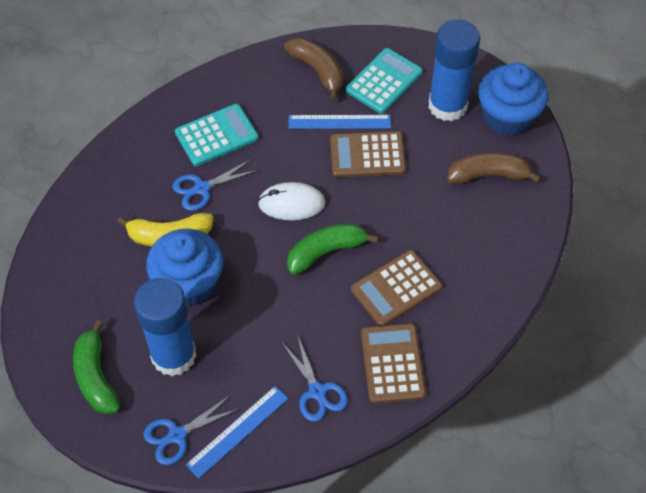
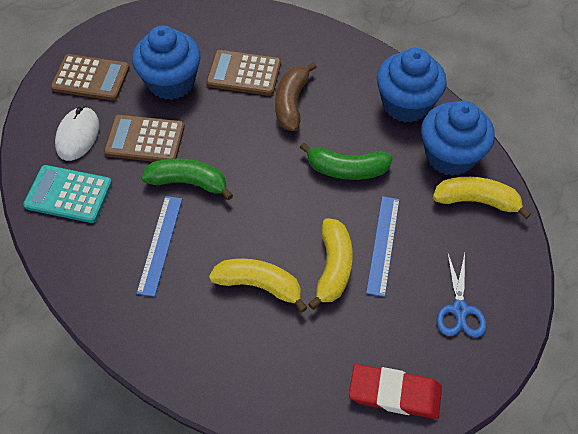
blue cupcake: [146,229,223,306] [478,63,548,136] = 2 -> [132,26,201,100] [377,48,447,122] [421,101,495,176] = 3
blue glue stick: [134,278,196,376] [429,19,480,121] = 2 -> none = 0
blue scissors: [143,395,239,465] [173,160,258,211] [283,337,348,422] = 3 -> [437,251,486,337] = 1
brown banana: [284,37,343,101] [447,152,541,184] = 2 -> [275,62,317,131] = 1
red eraser: none = 0 -> [349,364,442,419] = 1
turquoise calculator: [175,104,258,166] [346,48,423,114] = 2 -> [23,165,112,223] = 1
yellow banana: [117,213,214,247] = 1 -> [209,259,308,312] [308,218,353,310] [433,177,531,219] = 3

